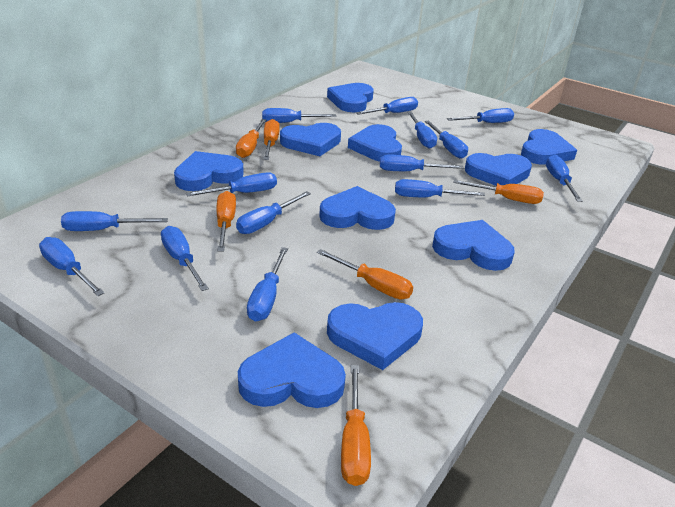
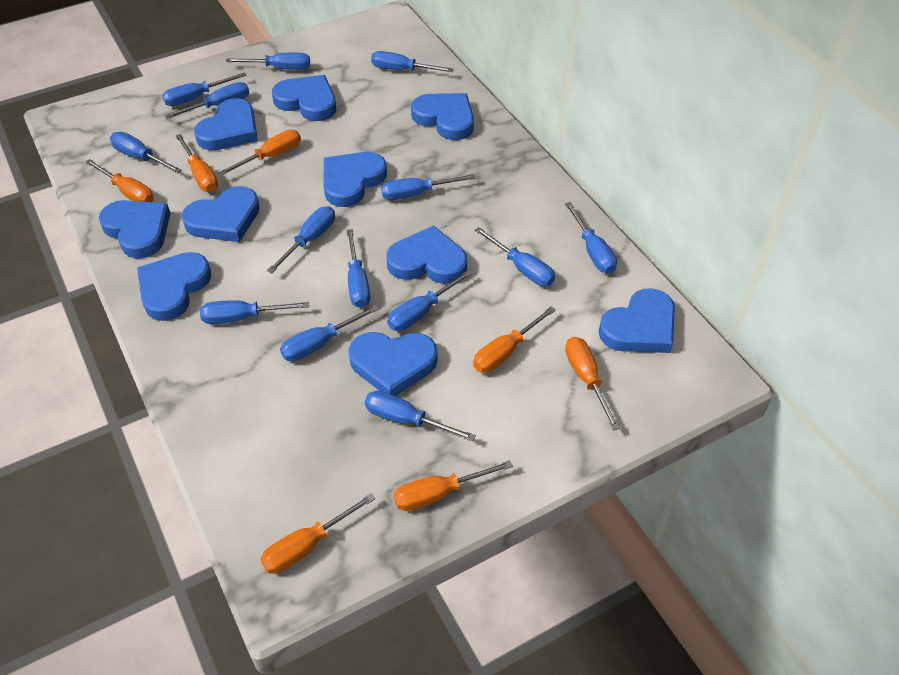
orange screwdriver: [216,191,236,252] [236,119,266,158] [263,119,280,160] [317,249,413,299] [341,365,371,486] [453,180,544,204] = 6 -> [85,159,154,202] [176,134,218,192] [218,130,301,176] [260,493,375,574] [394,460,513,511] [473,306,556,373] [565,337,620,430] = 7

